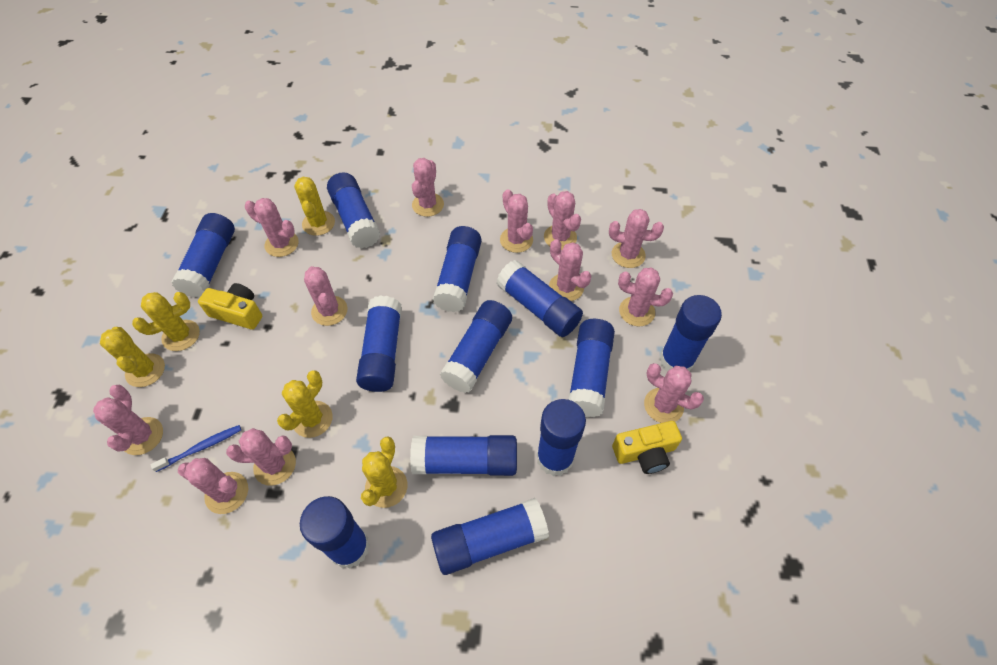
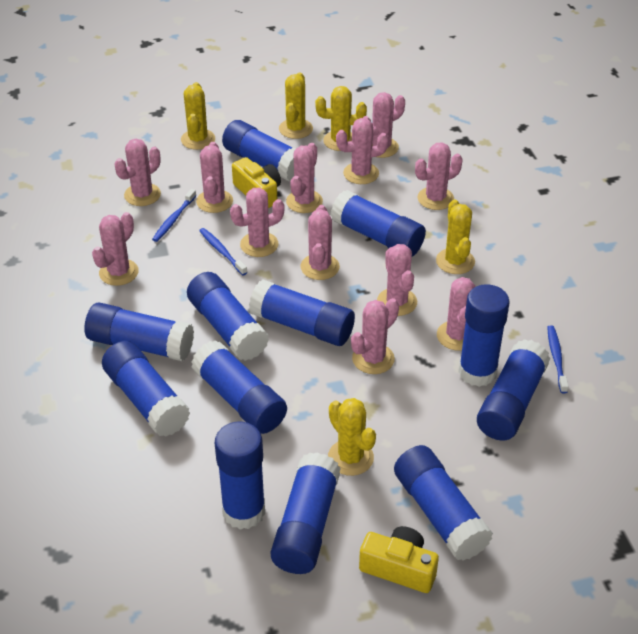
blue toothbrush: [150,425,241,472] = 1 -> [152,189,196,242] [199,228,247,275] [547,325,569,393] = 3

